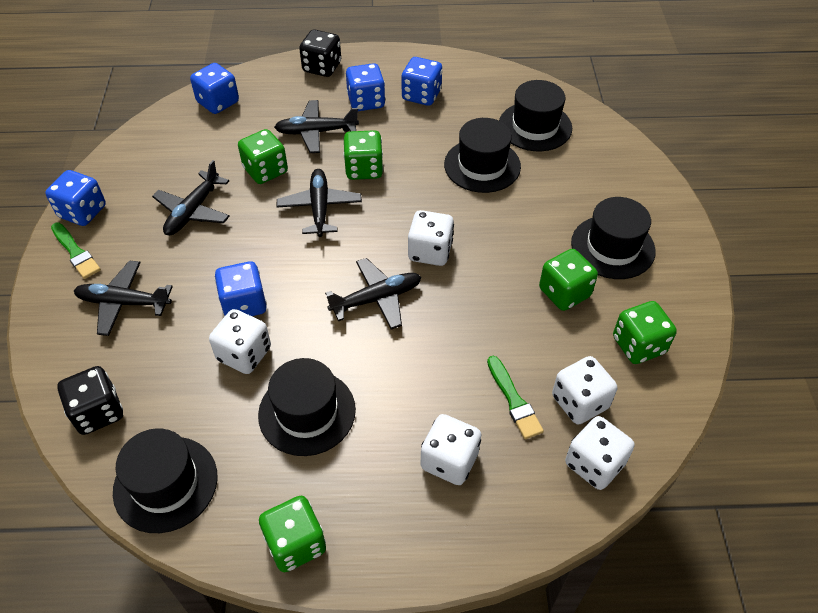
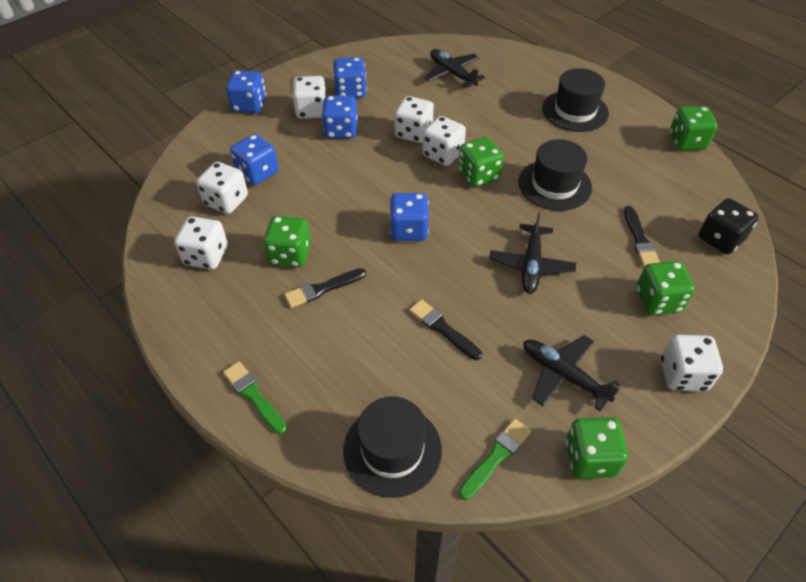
black brush: none = 0 -> [284,268,366,308] [409,299,482,360] [624,206,660,267] = 3
black dice: [57,366,123,435] [299,30,341,77] = 2 -> [699,198,758,254] = 1
black hat: [113,428,218,533] [258,358,356,456] [444,118,521,193] [499,80,572,151] [571,197,656,279] = 5 -> [343,396,442,498] [518,139,592,211] [542,68,609,132] = 3
black plane: [74,260,173,336] [152,160,230,235] [274,100,359,153] [277,169,362,237] [325,258,421,330] = 5 -> [424,49,485,88] [489,211,576,294] [523,335,620,411] = 3
white dice: [209,309,271,374] [408,210,454,266] [421,414,482,485] [552,356,617,425] [565,416,635,490] = 5 -> [174,216,228,269] [196,162,248,214] [293,76,326,119] [394,96,434,143] [422,116,466,166] [661,335,723,391] = 6

